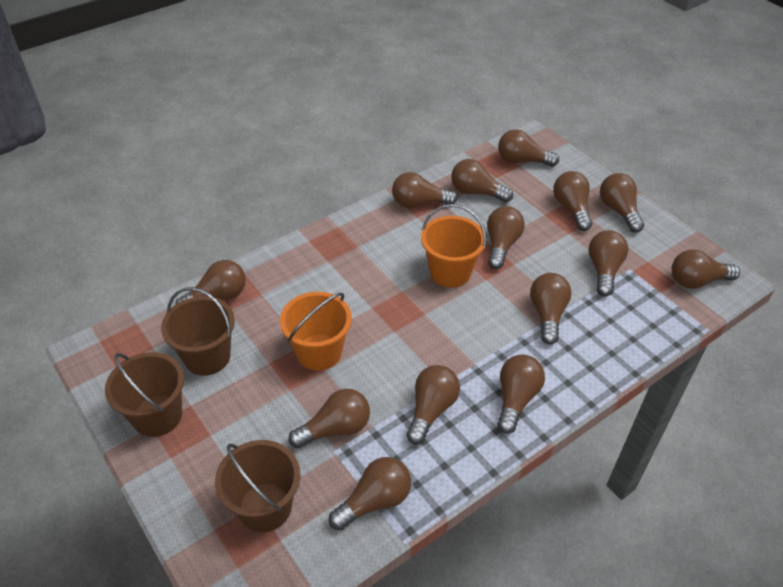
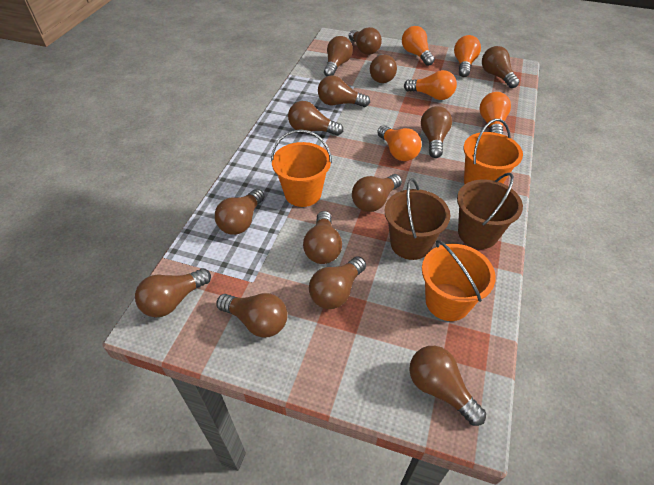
brown bucket: [105,352,184,437] [161,287,235,376] [215,440,300,532] = 3 -> [385,178,450,260] [457,173,523,249] = 2
orange bucket: [280,292,352,371] [421,204,487,288] = 2 -> [271,129,332,207] [422,240,496,321] [463,119,523,184] = 3
orange light bulb: none = 0 -> [377,125,422,161] [402,26,435,66] [404,70,457,100] [454,35,481,77] [480,92,511,135] = 5

